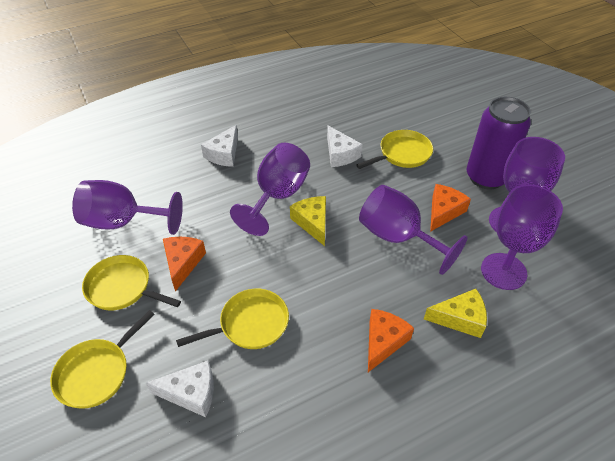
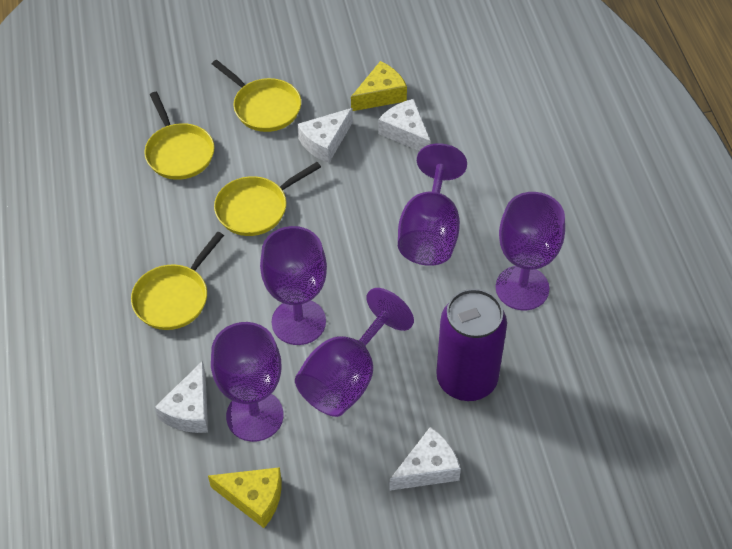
orange cheese: [163,237,206,292] [368,309,414,372] [430,184,471,232] = 3 -> none = 0
white cheese: [146,360,214,417] [201,125,238,167] [327,126,363,167] = 3 -> [155,361,208,433] [297,108,353,163] [378,99,431,151] [389,427,461,491] = 4

